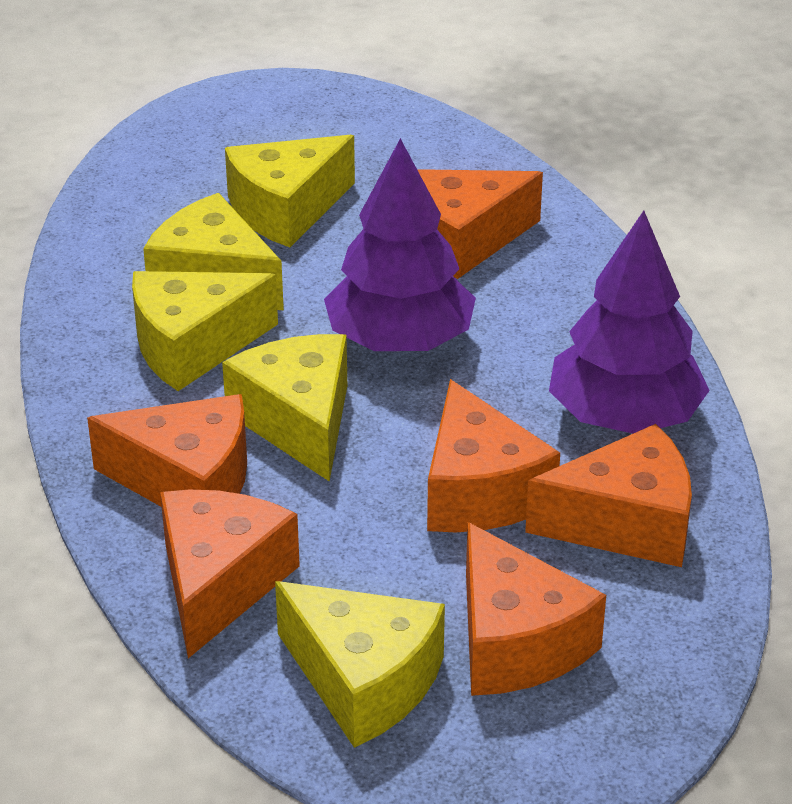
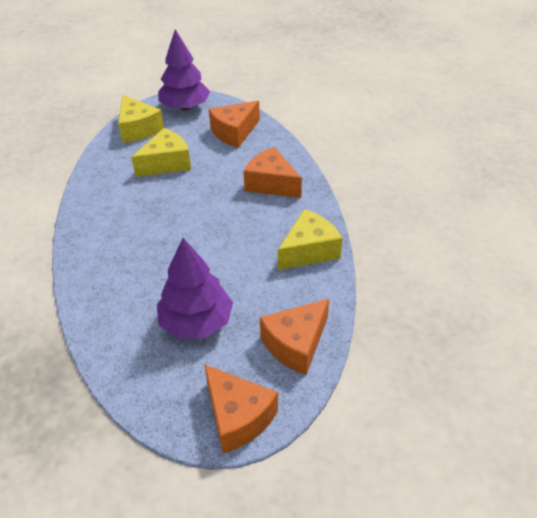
orange cheese: [87,394,247,507] [160,490,300,658] [417,169,543,279] [427,379,560,532] [466,522,606,696] [525,424,692,567] = 6 -> [204,364,278,453] [209,101,260,148] [243,147,302,198] [260,298,329,375] = 4
yellow cheese: [132,271,278,391] [143,193,284,311] [222,334,347,482] [225,135,355,247] [275,581,445,748] = 5 -> [118,95,164,143] [131,128,191,177] [278,209,343,270] = 3

